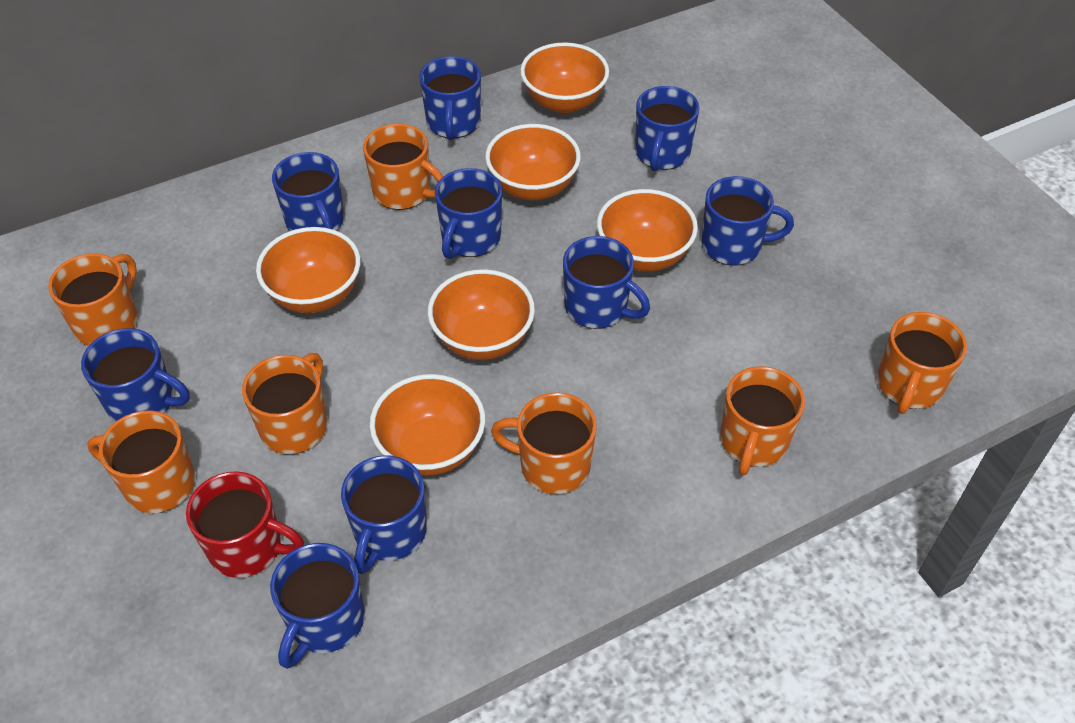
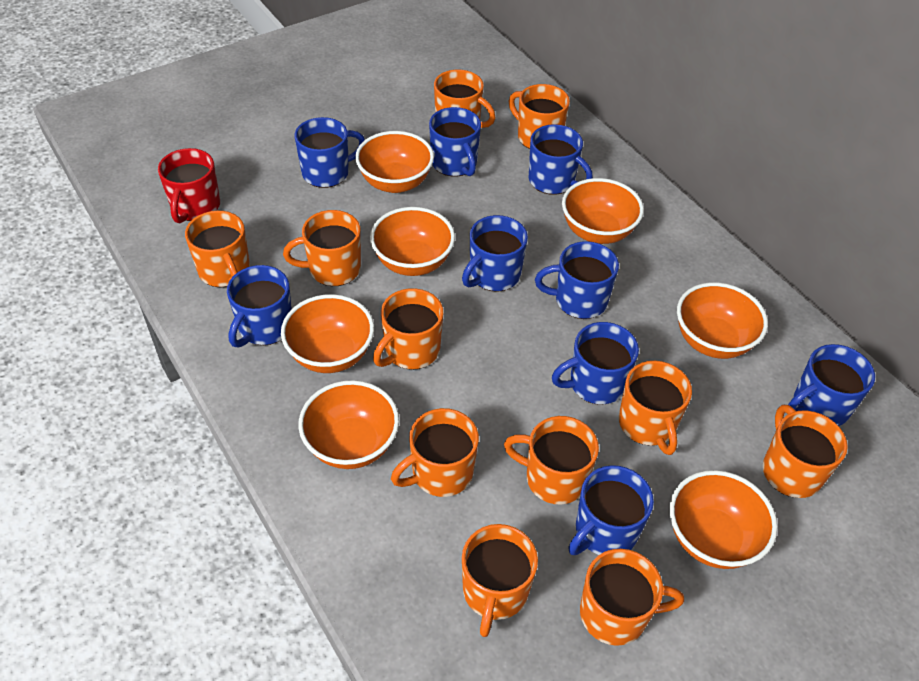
orange bowl: [256,227,360,313] [369,374,485,476] [428,269,535,360] [485,124,581,200] [520,42,609,113] [597,189,698,272] = 6 -> [281,294,374,373] [298,380,399,469] [355,131,434,193] [370,207,455,276] [562,178,644,244] [670,470,777,569] [677,282,768,359] = 7
orange mug: [48,253,138,346] [87,410,195,513] [242,353,327,454] [363,124,443,210] [491,392,597,494] [720,366,805,476] [877,312,967,414] = 7 -> [185,211,250,287] [283,210,361,286] [373,288,443,370] [391,408,479,497] [434,70,496,128] [462,524,538,637] [504,416,599,504] [509,84,570,149] [580,549,684,646] [619,361,692,455] [763,405,848,498] = 11

